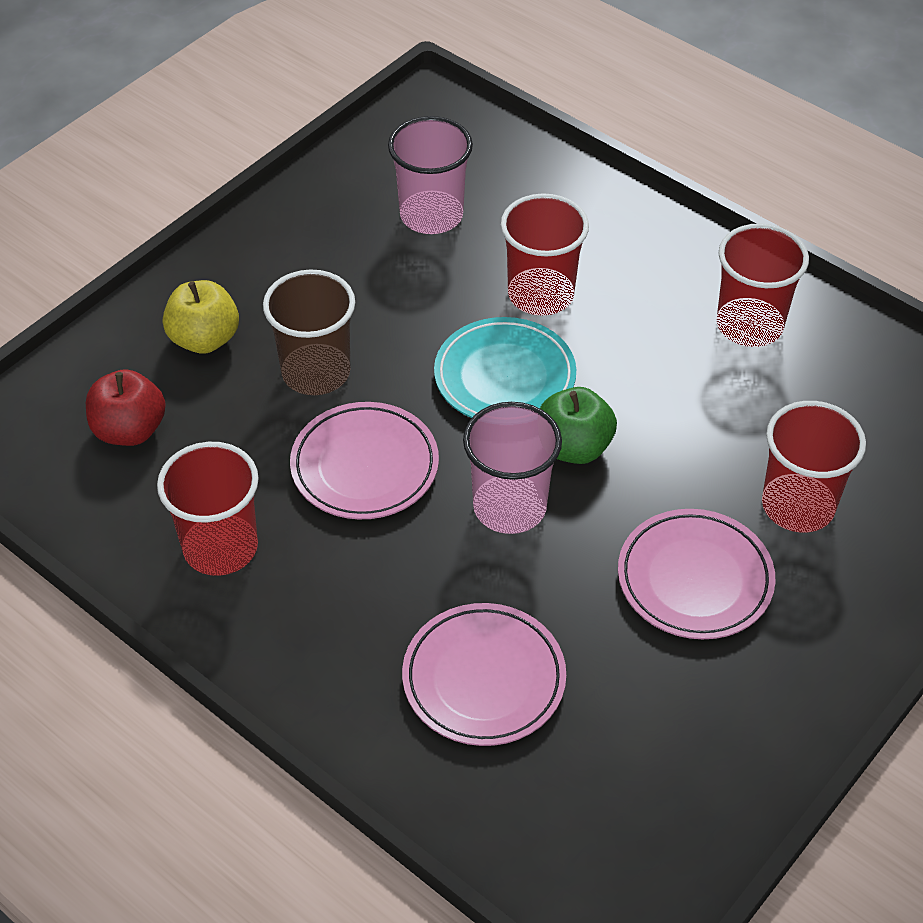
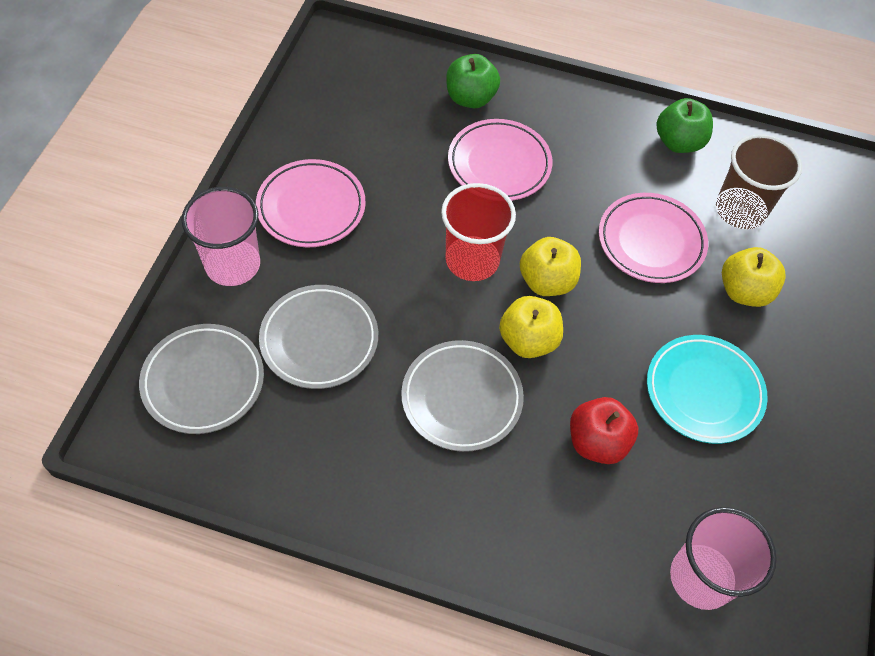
green apple: [540,387,617,464] = 1 -> [446,54,500,108] [657,98,713,153] = 2
grey plate: none = 0 -> [139,324,264,434] [259,285,378,389] [401,340,524,452] = 3
red cup: [157,442,259,576] [501,193,589,316] [717,223,809,347] [762,401,866,532] = 4 -> [441,183,516,281] = 1
yellow apple: [163,280,239,354] = 1 -> [499,296,563,358] [520,237,581,296] [722,247,786,307] = 3

